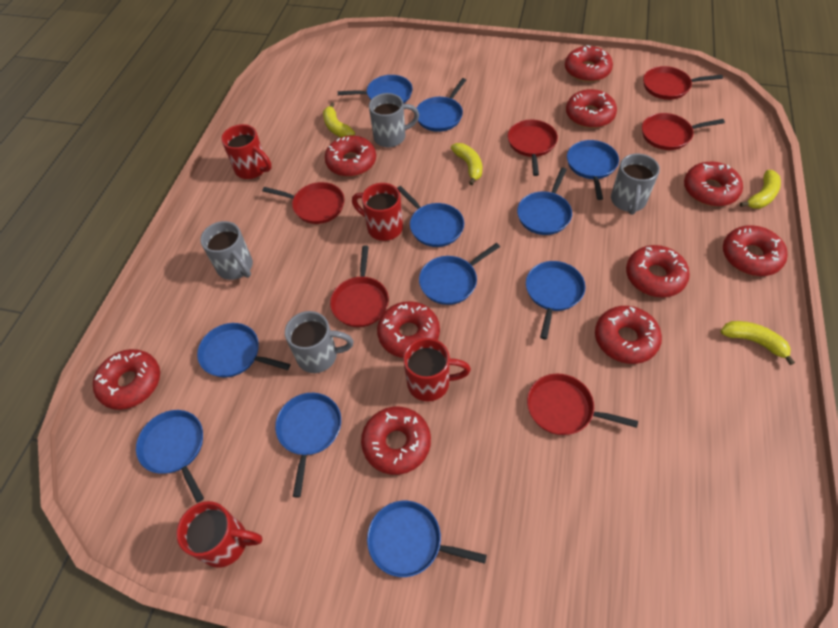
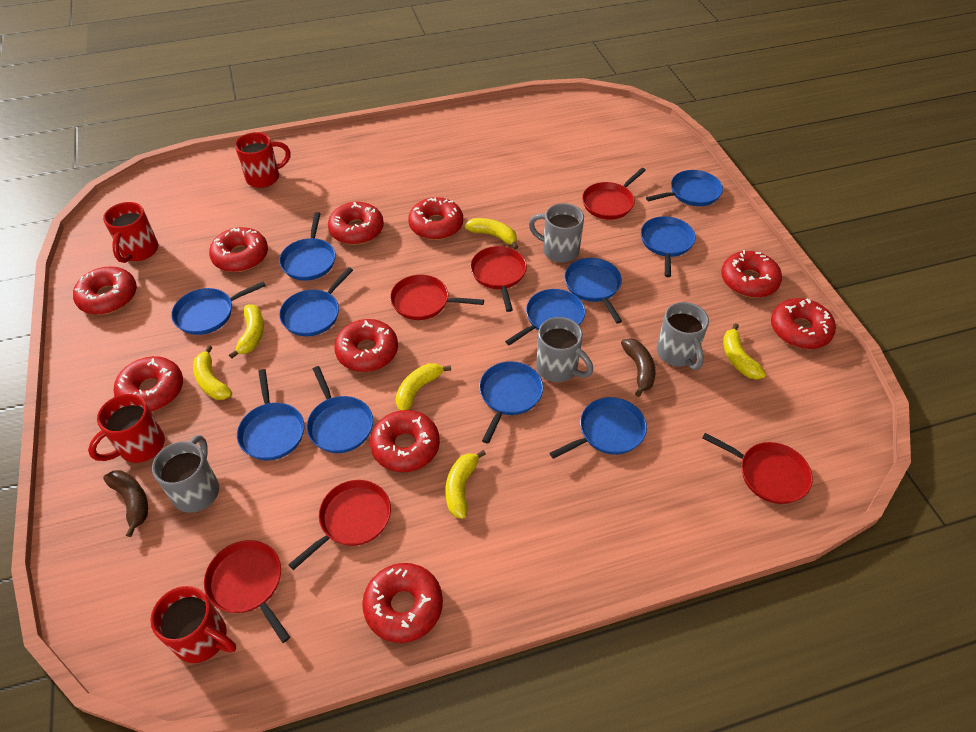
brown banana: none = 0 -> [103,470,148,537] [621,338,656,397] = 2
yellow banana: [323,102,355,137] [451,143,482,185] [720,321,795,365] [740,170,781,209] = 4 -> [193,345,232,400] [229,304,264,359] [395,363,451,410] [446,450,486,519] [464,218,518,249] [723,323,766,380] = 6

